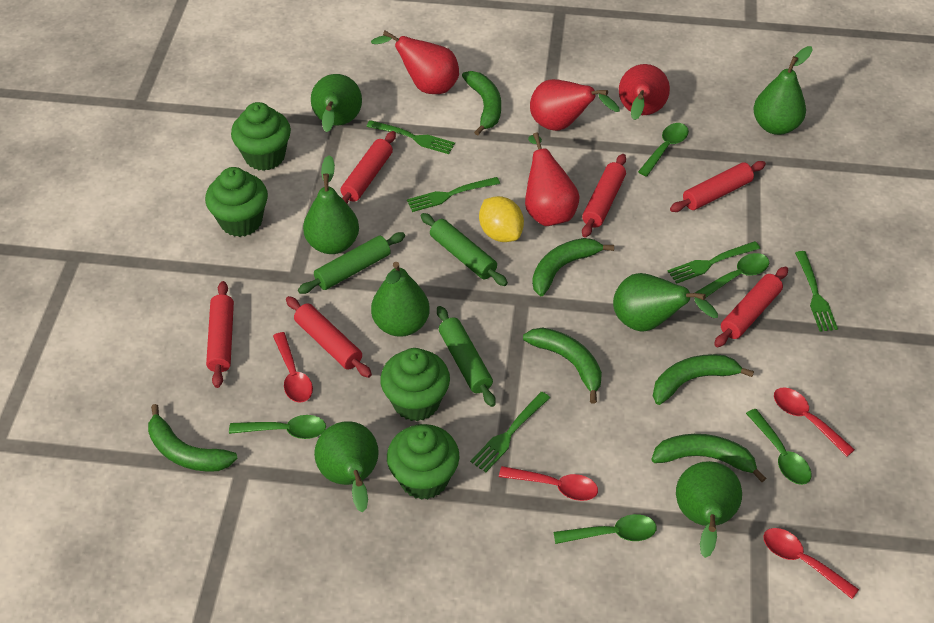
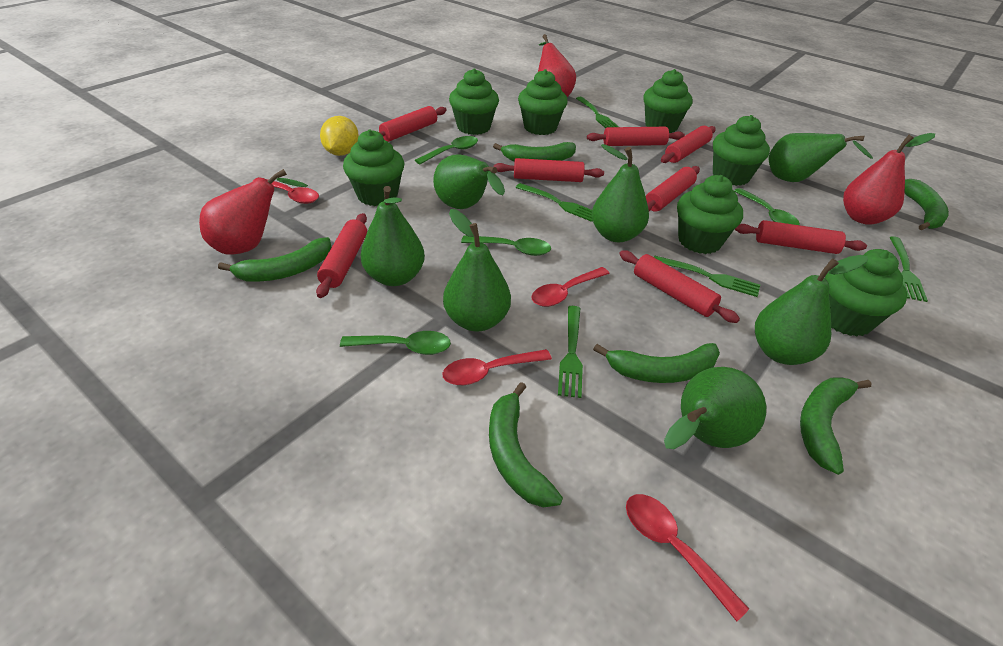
green cupcake: [205,167,268,237] [231,102,291,171] [380,348,450,421] [387,424,459,500] = 4 -> [343,130,404,206] [449,68,499,135] [518,69,568,135] [643,69,692,133] [677,175,743,254] [713,115,770,186] [825,249,907,337] = 7
green rolling pin: [298,232,405,294] [421,213,508,286] [437,306,496,407] = 3 -> none = 0
green spoon: [229,415,326,439] [554,514,657,544] [638,123,689,177] [695,253,769,298] [746,409,812,485] = 5 -> [340,331,451,355] [415,136,478,164] [461,235,551,256] [734,188,800,225] = 4
red pear: [371,31,459,94] [525,132,580,226] [530,79,620,131] [619,64,670,120] = 4 -> [199,169,308,255] [538,34,576,97] [843,133,935,225] = 3
red rolling pin: [206,281,234,388] [286,296,372,378] [340,131,396,204] [582,154,626,237] [670,161,766,212] [714,267,788,347] = 6 -> [316,213,367,298] [379,106,447,142] [494,158,604,182] [587,127,685,146] [619,250,740,323] [646,166,700,212] [661,126,716,163] [735,220,867,254] = 8

